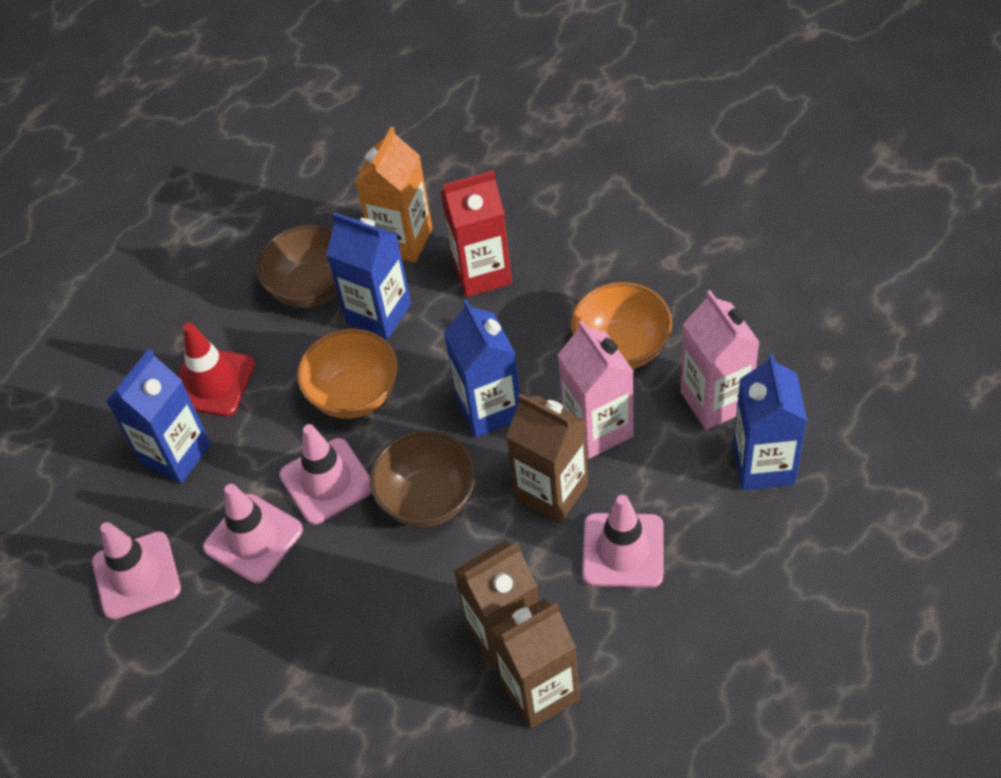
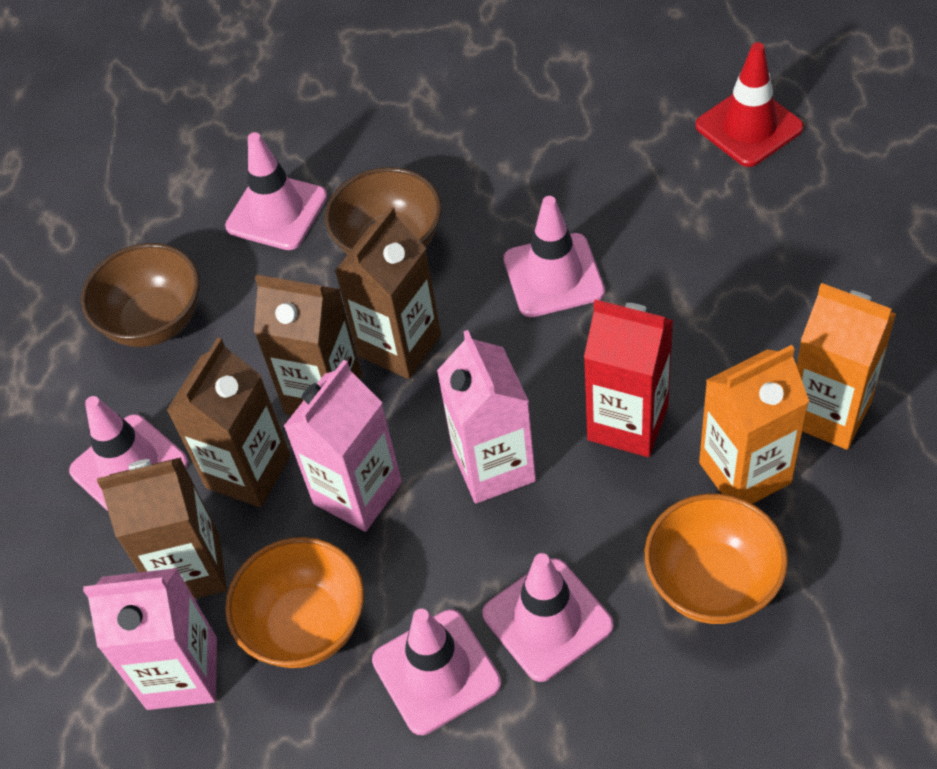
blue carton: [106,349,211,483] [326,212,411,340] [444,300,520,438] [733,354,807,490] = 4 -> none = 0
brown carton: [453,540,539,670] [490,599,580,729] [506,394,588,524] = 3 -> [97,457,227,599] [167,338,290,508] [254,274,362,415] [335,206,441,379] = 4
orange carton: [355,127,432,263] = 1 -> [699,345,809,504] [797,283,896,450] = 2
pink carton: [558,320,633,459] [681,290,760,430] = 2 -> [83,568,217,710] [284,360,402,532] [437,330,536,503] = 3
pink traffic cone: [92,522,181,619] [203,484,303,583] [279,424,372,524] [582,495,663,588] = 4 -> [69,396,188,511] [225,132,327,250] [372,609,501,735] [482,553,613,682] [504,196,605,317] = 5

